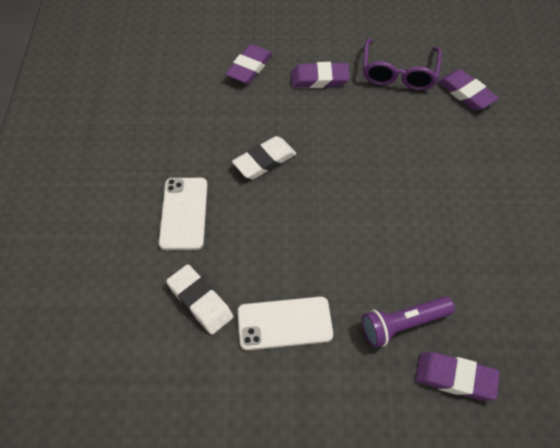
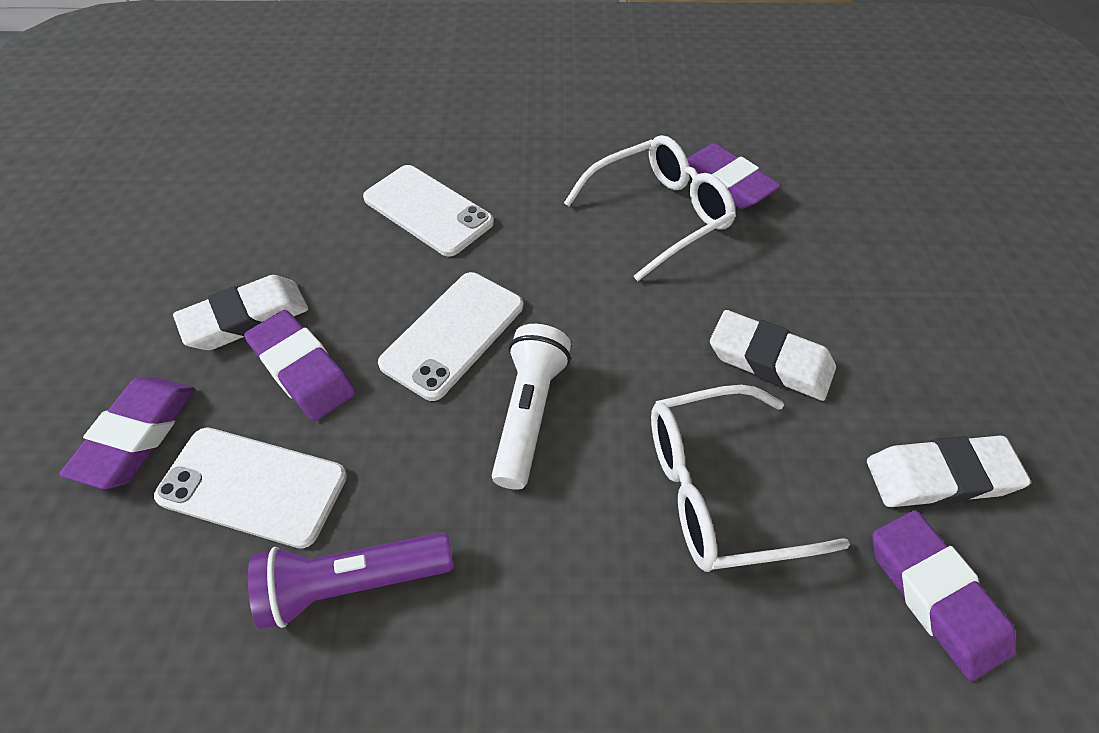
purple glasses: [363,39,442,90] = 1 -> none = 0
white eraser: [166,264,233,335] [232,136,296,179] = 2 -> [173,275,308,350] [710,310,836,401] [867,436,1031,507] = 3
white flashlight: none = 0 -> [492,324,571,490] = 1
white glasses: none = 0 -> [564,135,736,281] [651,385,850,572] = 2
white phone: [159,178,207,250] [237,297,333,351] = 2 -> [154,427,347,549] [363,165,494,257] [378,272,523,401] = 3

